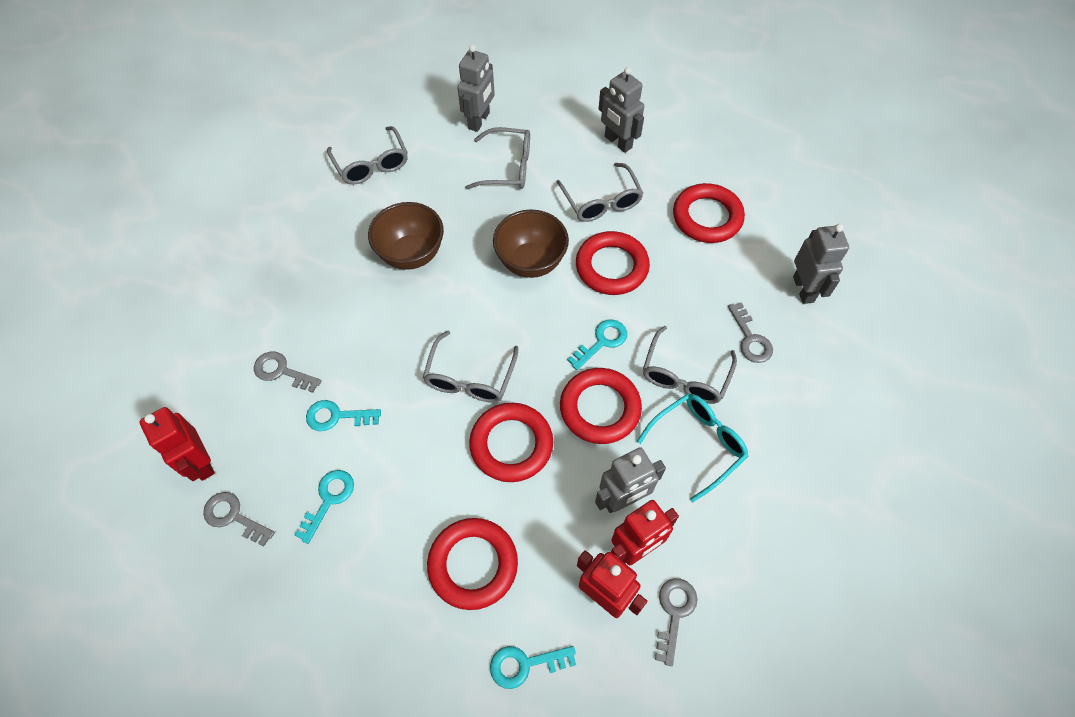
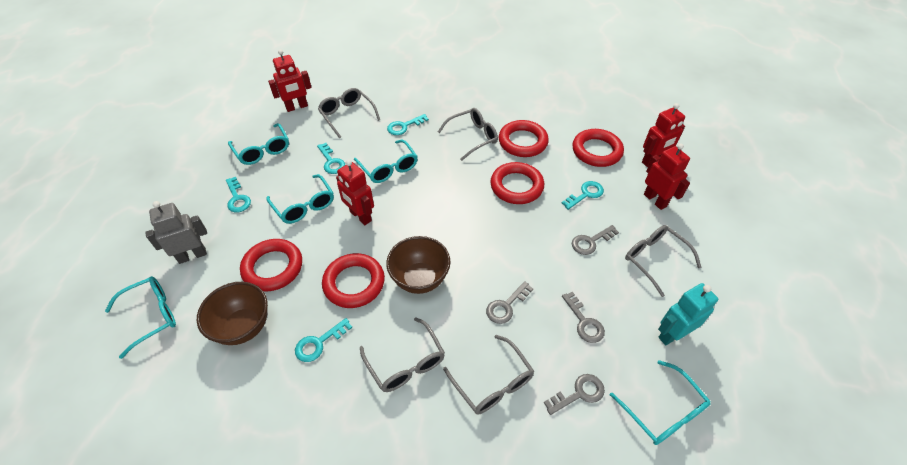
grey robot: [457,44,495,132] [595,447,666,513] [598,67,644,153] [793,224,849,304] = 4 -> [145,201,207,264] = 1
red robot: [139,407,215,481] [577,550,647,618] [611,500,679,565] = 3 -> [268,49,312,112] [336,160,374,225] [642,103,685,167] [644,143,690,210] = 4
turquoise glasses: [637,394,748,502] = 1 -> [105,276,176,359] [228,123,289,165] [266,174,334,224] [354,139,418,183] [610,360,711,445] = 5
turquoise key: [295,470,354,544] [306,400,381,431] [490,646,576,689] [567,319,627,370] = 4 -> [226,177,251,212] [295,318,352,362] [317,143,345,174] [387,114,429,135] [562,181,604,210] = 5
turquoise robot: none = 0 -> [658,283,718,345] = 1

